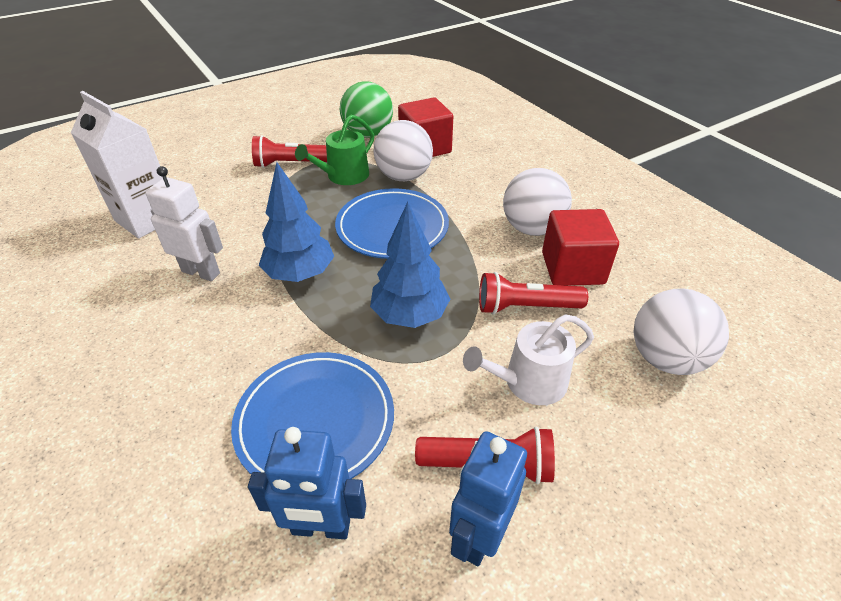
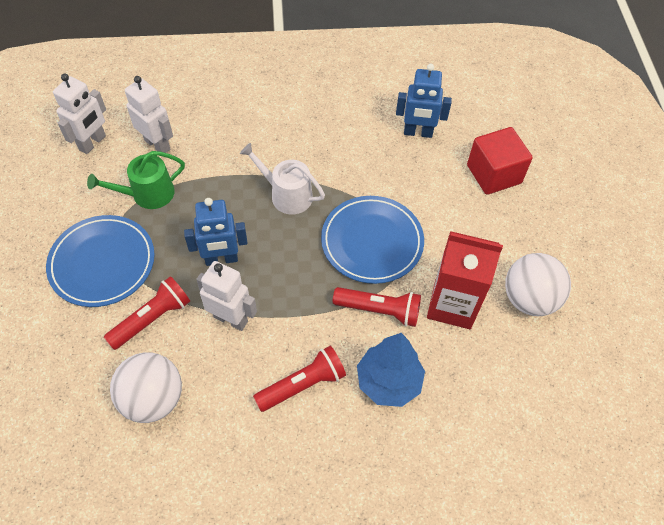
blue tree: [259,162,334,282] [370,202,450,328] = 2 -> [357,333,425,407] = 1
green ball: [340,81,393,138] = 1 -> none = 0
red carton: none = 0 -> [427,231,503,329] = 1
red cube: [398,97,453,157] [542,209,619,286] = 2 -> [467,127,533,195] = 1
white ball: [373,120,433,181] [503,168,572,236] [633,288,729,375] = 3 -> [110,352,182,423] [505,253,571,316] = 2
white carton: [71,91,163,238] = 1 -> none = 0
white robot: [145,166,223,281] = 1 -> [53,73,106,154] [125,76,173,153] [196,261,257,331] = 3

